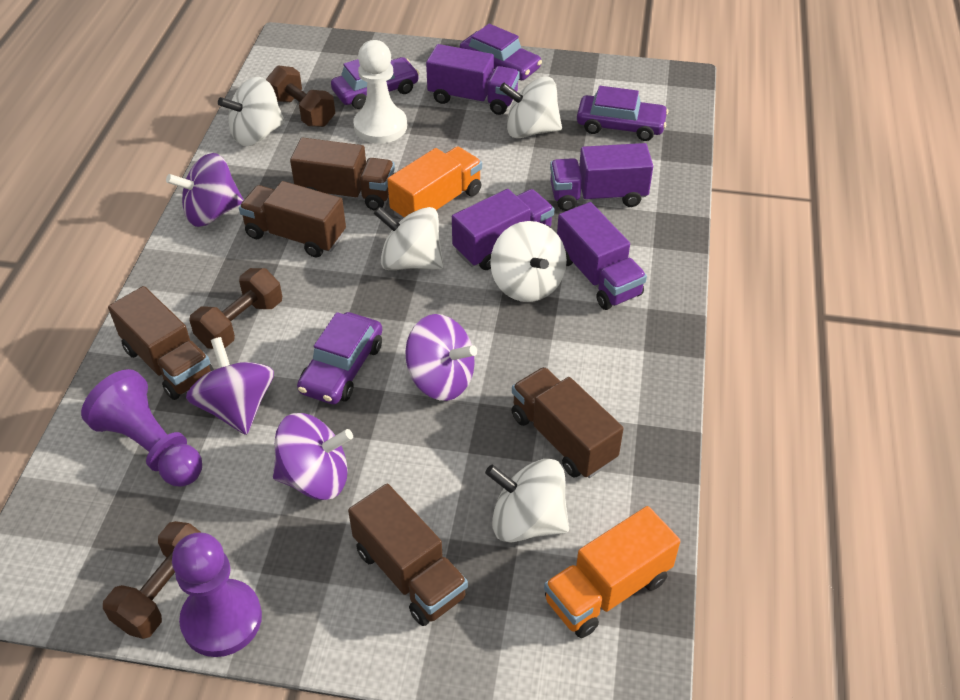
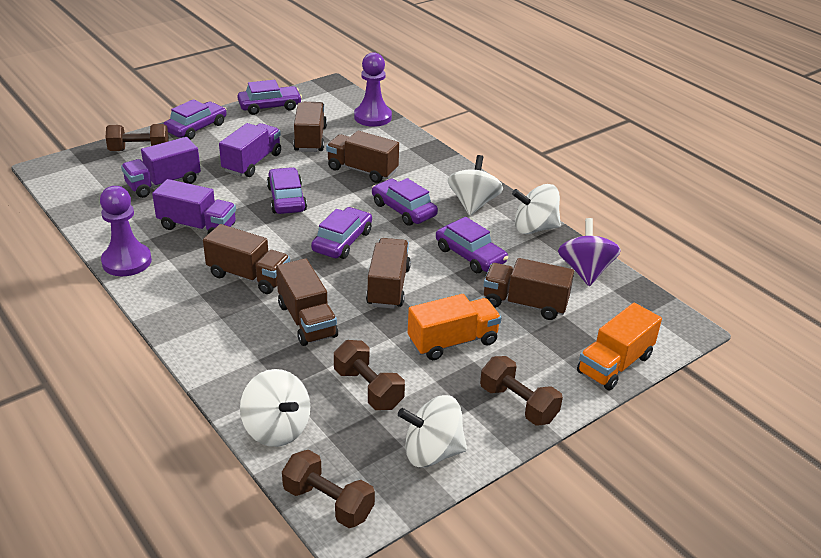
brown dumbbell: [103,521,202,639] [189,268,282,349] [266,66,335,127] = 3 -> [106,124,169,151] [282,450,375,528] [334,340,405,410] [480,356,563,426] = 4
brown truck: [108,286,214,400] [239,181,346,258] [290,138,395,211] [348,484,468,626] [512,367,624,478] = 5 -> [203,224,290,294] [276,258,338,346] [293,102,327,152] [326,131,399,183] [366,238,411,309] [484,258,574,320] = 6
purple car: [297,312,382,404] [331,57,419,109] [460,24,542,80] [577,86,669,141] = 4 -> [164,99,227,140] [237,80,302,115] [267,167,307,214] [311,207,372,259] [372,178,438,226] [436,217,508,273] = 6
purple spinning top: [166,153,244,227] [186,337,274,435] [273,413,353,500] [405,314,477,401] = 4 -> [558,218,621,286] = 1
purple truck: [426,44,520,115] [452,189,554,270] [550,143,653,211] [557,202,647,310] = 4 -> [121,137,201,198] [152,179,236,234] [219,123,281,177] = 3
white pawn: [353,40,407,143] = 1 -> none = 0
white spinning top: [218,77,285,146] [374,207,444,270] [485,459,569,543] [490,221,567,302] [500,77,562,138] = 5 -> [240,369,310,447] [398,395,467,468] [448,155,503,215] [512,184,561,234] = 4

